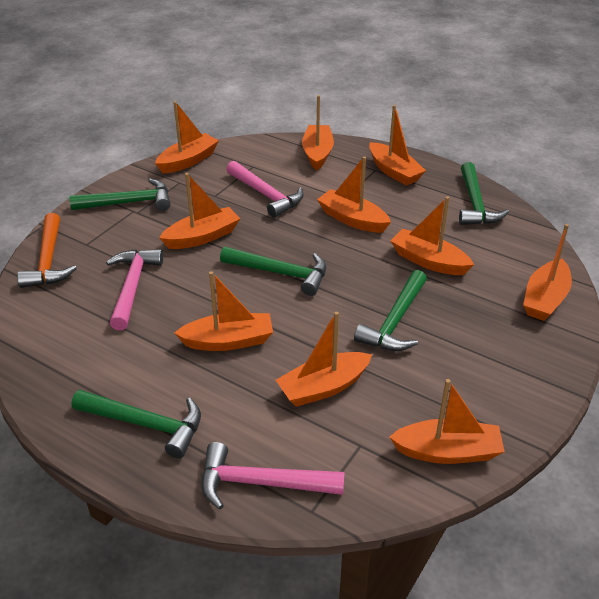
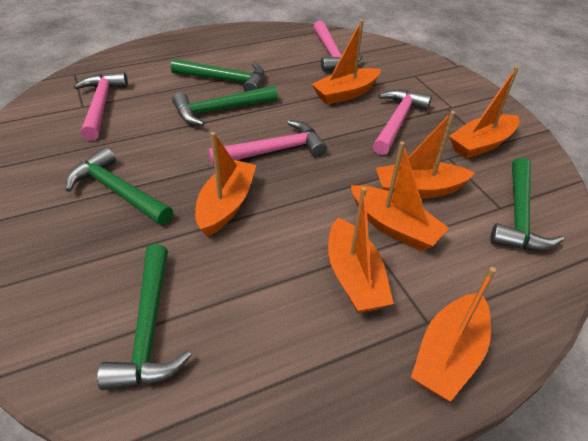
orange boat: [155,101,219,174] [159,173,240,249] [174,271,273,351] [276,312,372,407] [302,95,334,170] [317,157,391,233] [369,105,426,186] [389,379,505,464] [391,196,474,275] [523,224,572,321] = 10 -> [195,132,256,237] [312,20,381,105] [328,187,394,313] [351,141,449,251] [376,111,475,199] [411,267,496,402] [449,66,519,159] = 7
orange hammer: [17,213,77,288] = 1 -> none = 0
pink hammer: [106,249,163,330] [201,442,345,510] [226,161,304,218] = 3 -> [74,72,128,141] [208,120,327,166] [313,21,363,72] [373,89,432,155] = 4

